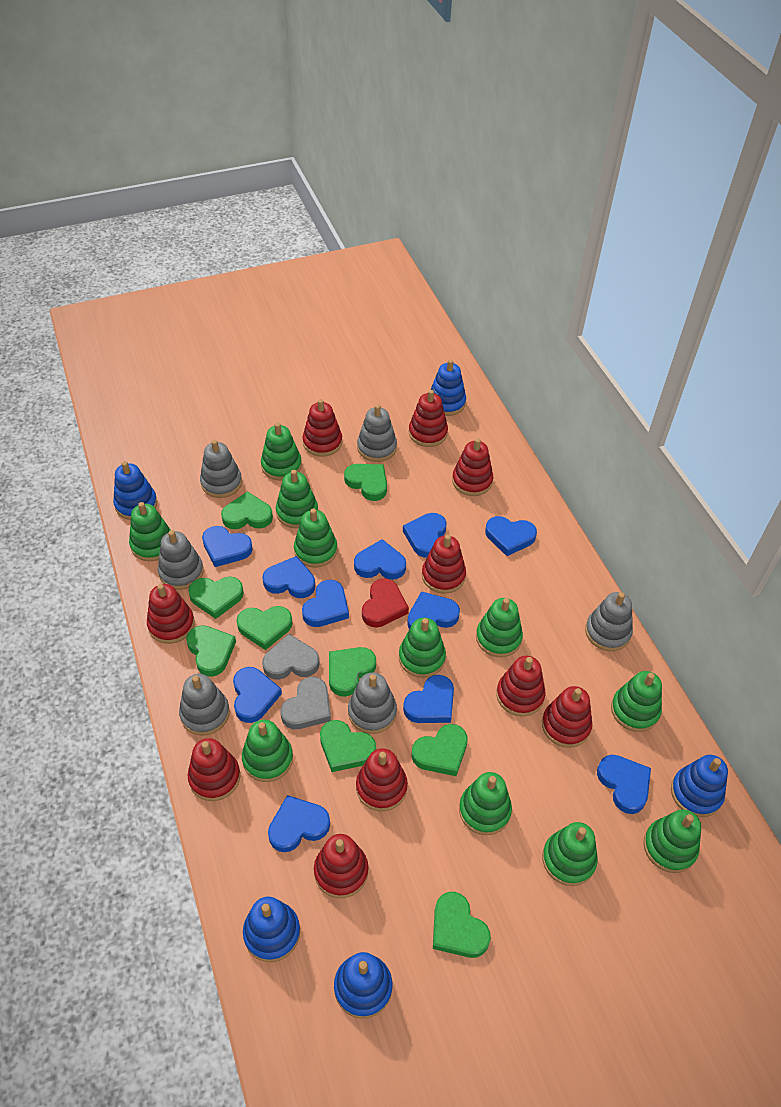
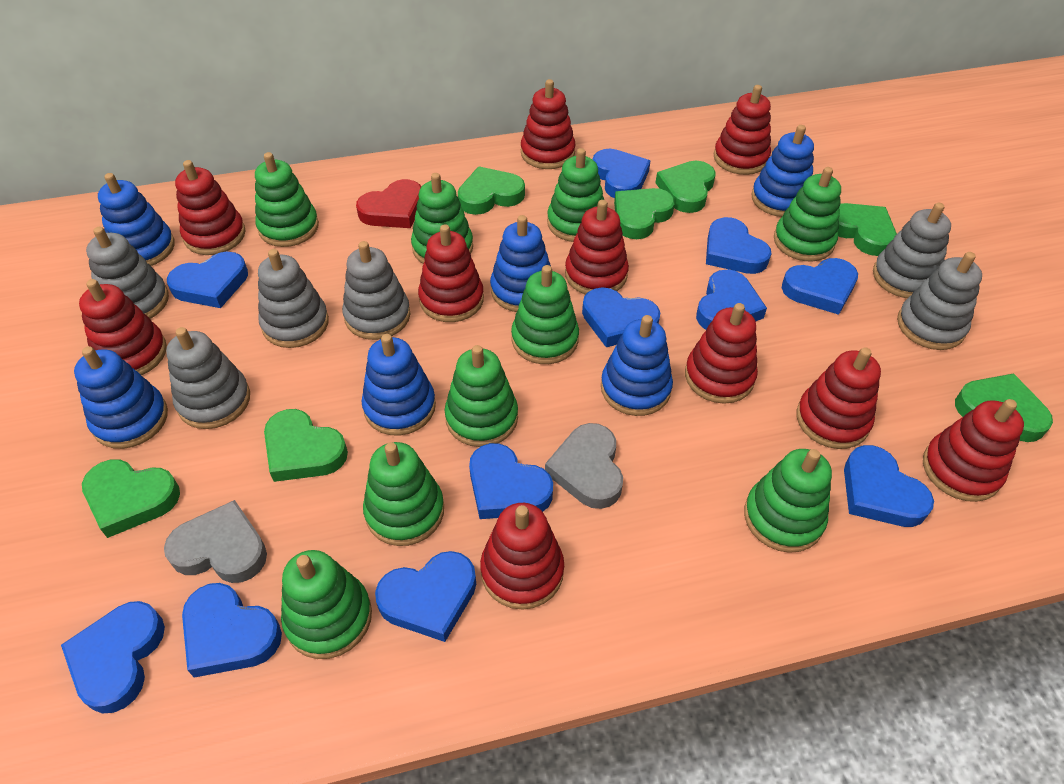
blue stacking toy: [113,461,157,520] [243,897,300,962] [334,952,392,1019] [431,359,466,416] [671,755,728,817] = 5 -> [74,346,168,449] [98,173,175,266] [362,334,436,435] [490,215,551,312] [601,315,673,416] [751,125,814,217] = 6
green heart: [186,625,236,677] [188,576,244,619] [221,491,273,529] [236,606,292,650] [320,720,376,772] [329,647,376,697] [344,464,387,501] [412,724,468,776] [433,892,491,958] = 9 -> [82,459,180,538] [264,409,348,482] [458,166,525,215] [614,188,675,239] [656,161,716,213] [838,203,897,256] [955,373,1053,442] = 7
green stacking toy: [129,502,171,561] [242,720,293,782] [261,422,302,480] [276,470,318,528] [294,508,338,568] [399,618,446,678] [459,772,512,835] [476,598,523,657] [542,822,598,886] [611,671,662,732] [643,809,701,873] = 11 -> [255,152,319,247] [281,550,372,659] [363,442,444,546] [411,173,473,264] [445,345,518,447] [511,265,579,364] [547,148,604,242] [744,449,832,553] [774,167,841,262] = 9

